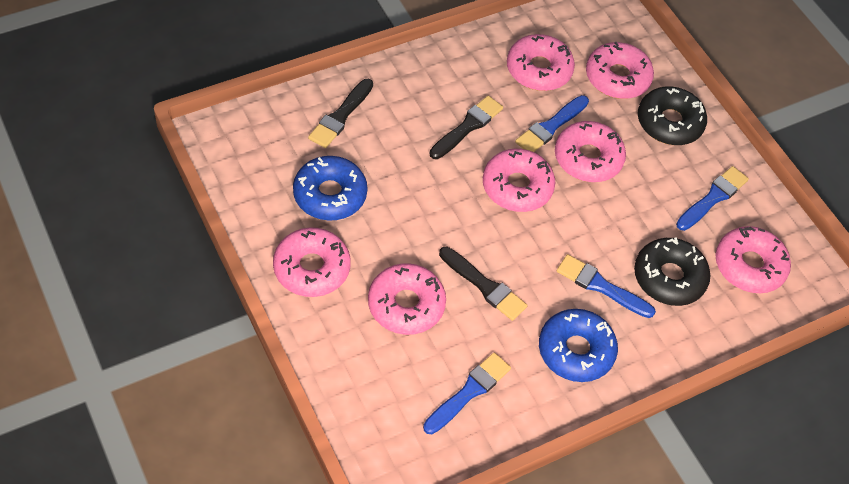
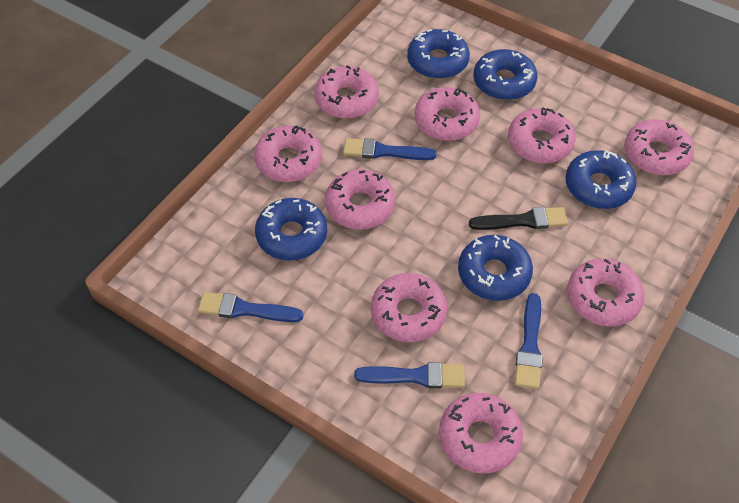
black brush: [308,79,373,148] [429,96,503,159] [439,247,527,321] = 3 -> [469,207,568,230] = 1
black donut: [634,238,710,306] [638,87,707,145] = 2 -> none = 0
blue donut: [293,156,368,221] [539,309,618,382] = 2 -> [255,198,327,260] [407,29,470,79] [458,235,533,301] [473,49,537,100] [566,150,636,209] = 5
pink donut: [273,228,351,297] [368,263,446,335] [483,149,555,212] [507,34,575,91] [555,121,626,182] [586,42,654,99] [716,226,791,293] = 7 -> [254,125,322,182] [314,65,379,119] [325,169,395,229] [371,273,447,342] [415,87,480,141] [439,393,523,474] [508,107,576,164] [567,258,644,327] [624,119,694,176] = 9

